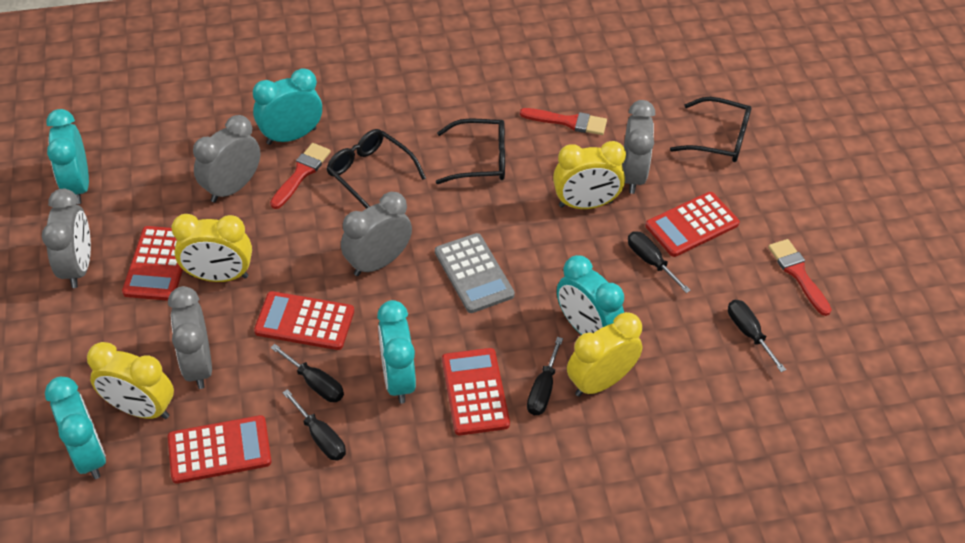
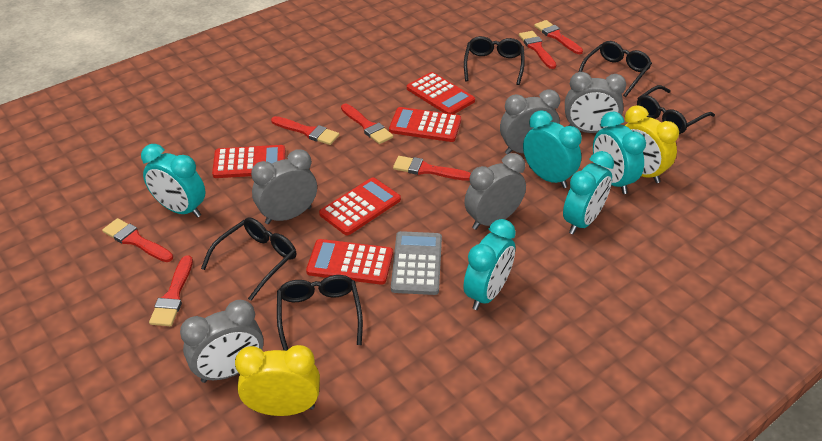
black glasses: [327,129,426,209] [436,119,505,184] [670,97,752,162] = 3 -> [201,217,296,301] [277,275,363,351] [464,36,525,85] [579,41,652,97] [637,85,715,134] = 5
black screwdriver: [270,344,344,402] [282,389,346,461] [527,337,563,415] [628,231,691,293] [728,300,786,372] = 5 -> none = 0
red brush: [270,143,331,209] [520,108,607,135] [768,239,832,316] = 3 -> [102,218,173,262] [149,255,193,326] [271,116,339,145] [341,104,393,144] [393,156,471,181] [519,31,556,69] [534,20,583,54] = 7
yellow clock: [87,342,174,419] [171,214,252,282] [553,141,626,209] [567,312,643,397] = 4 -> [235,345,320,416] [625,105,679,183] = 2

